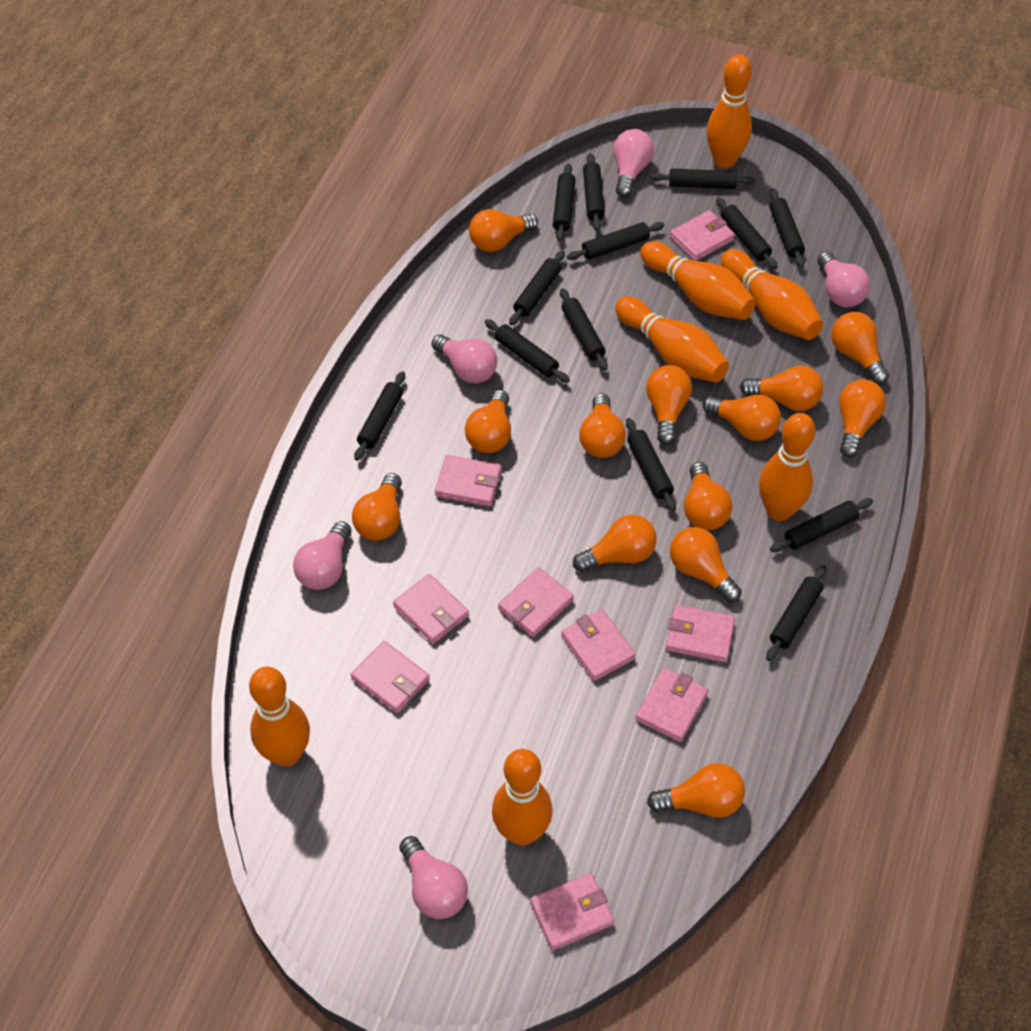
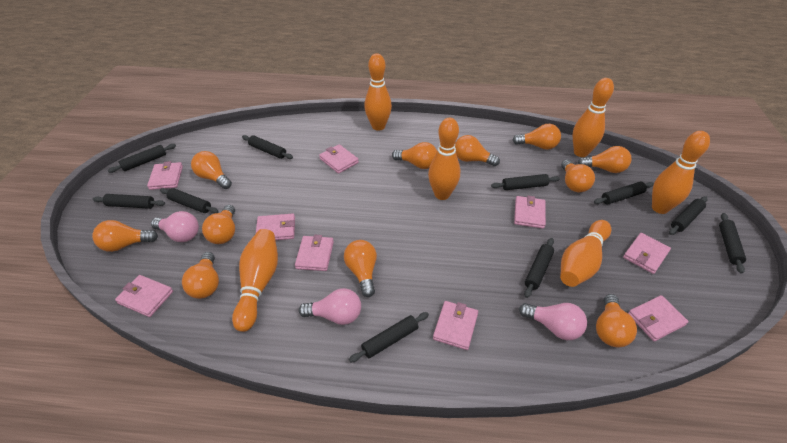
black rolling pin: [354,371,405,461] [485,319,570,383] [509,250,565,325] [553,163,576,242] [560,288,608,371] [567,222,664,260] [583,153,605,231] [626,418,676,512] [651,168,756,189] [716,197,778,269] [766,565,827,661] [769,189,805,268] [770,498,873,552] = 13 -> [93,194,165,209] [107,144,176,173] [160,188,219,214] [242,135,293,159] [349,312,429,363] [491,174,560,190] [524,238,554,298] [594,182,654,204] [669,197,707,235] [719,213,746,274] = 10
orange bowling pin: [249,667,310,767] [492,749,552,846] [615,296,729,382] [640,241,756,320] [707,55,752,168] [721,249,823,340] [759,413,816,521] = 7 -> [232,229,278,332] [364,53,392,131] [428,118,460,200] [560,220,611,287] [572,78,614,157] [652,131,710,214] = 6
orange light bulb: [352,473,402,541] [465,390,511,453] [469,209,538,252] [573,515,657,572] [579,393,626,458] [646,365,692,445] [647,763,745,818] [670,527,742,602] [684,462,732,530] [702,395,781,441] [740,365,823,411] [831,312,889,385] [839,379,886,458] = 13 -> [92,220,158,252] [182,252,219,299] [191,151,232,189] [202,205,235,244] [344,240,377,297] [392,142,437,169] [455,135,500,166] [513,124,561,150] [561,159,595,192] [578,146,631,173] [596,294,637,347] = 11
pink light bulb: [293,521,352,590] [399,836,468,919] [432,334,497,384] [613,129,654,197] [818,252,870,307] = 5 -> [151,211,199,242] [299,288,361,325] [519,303,587,340] = 3

